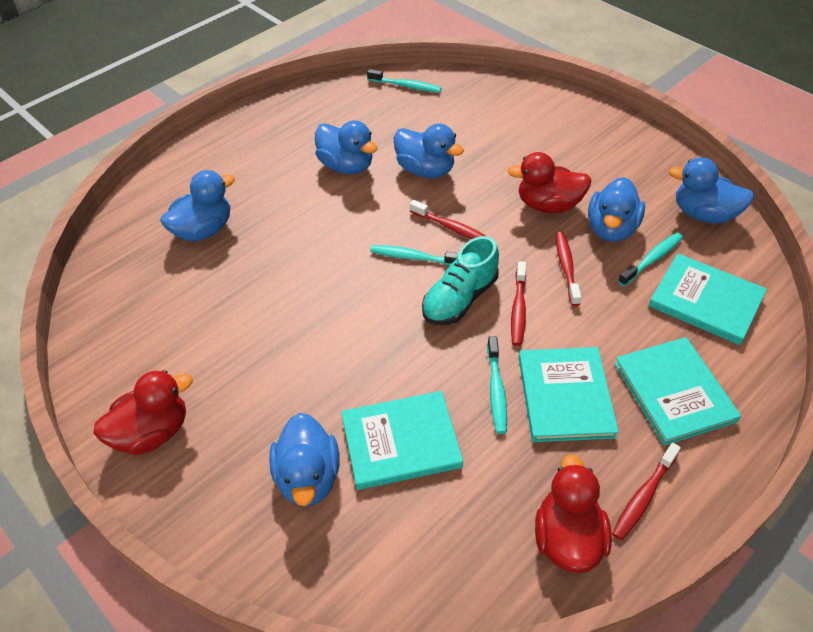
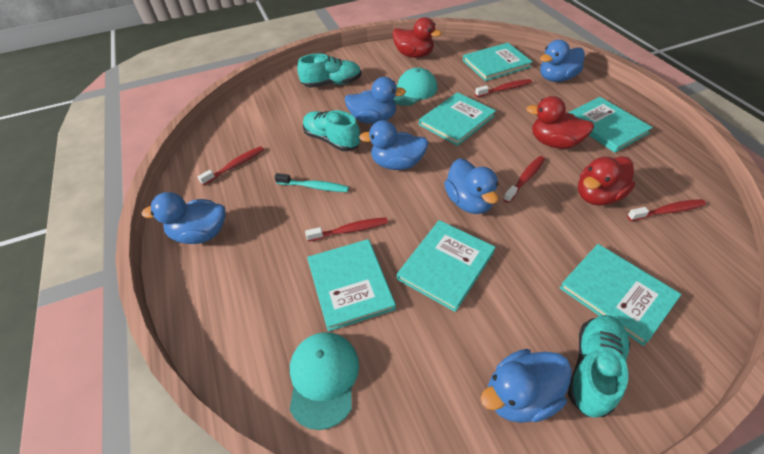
red toothbrush: [410,200,486,239] [511,261,526,346] [555,232,581,306] [612,443,681,541] = 4 -> [198,146,264,185] [305,217,388,242] [475,79,532,97] [503,156,545,203] [627,199,706,221] = 5
turquoise book: [341,391,463,490] [519,347,619,442] [614,337,741,446] [649,254,767,345] = 4 -> [307,239,396,332] [397,220,496,312] [419,92,496,146] [463,43,533,81] [560,244,681,346] [568,97,653,153] = 6
turquoise cap: none = 0 -> [290,332,359,430] [393,67,437,106] = 2
turquoise shoe: [422,236,499,325] = 1 -> [297,53,361,88] [303,110,360,151] [568,315,630,418] = 3
turquoise toothbrush: [367,69,442,93] [370,245,458,266] [487,336,507,434] [618,233,683,286] = 4 -> [274,173,349,192] = 1

